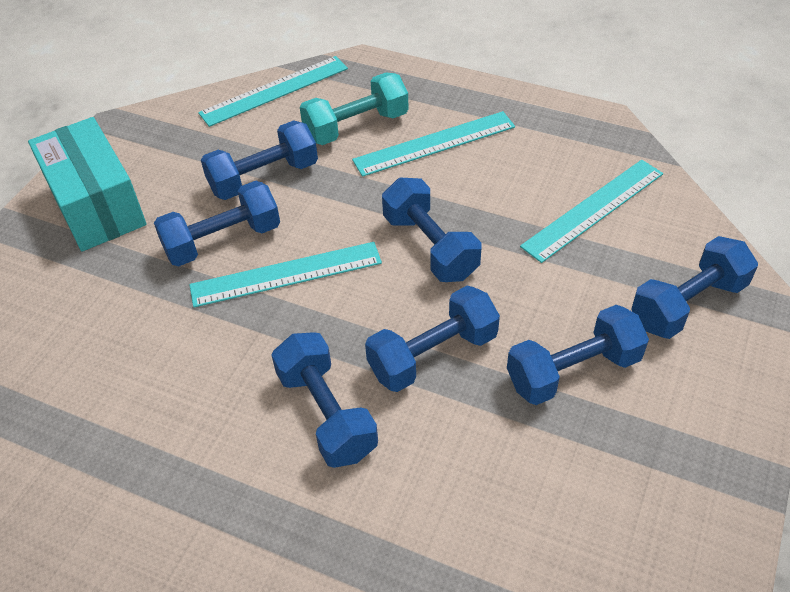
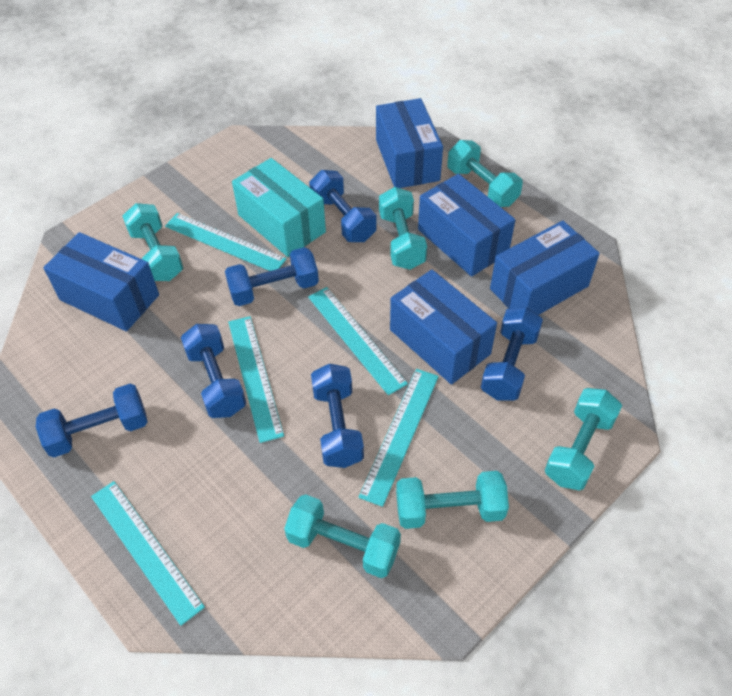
blue box: none = 0 -> [43,232,159,331] [376,98,443,188] [390,269,497,385] [418,174,515,277] [490,221,600,315] = 5
blue dumbbell: [154,181,280,266] [201,120,318,200] [272,332,378,468] [365,286,500,392] [382,178,481,282] [507,305,649,405] [631,236,758,339] = 7 -> [36,384,148,457] [181,324,246,418] [225,247,319,306] [309,170,376,242] [311,364,364,468] [481,307,543,401] = 6
turquoise dumbbell: [300,72,409,145] = 1 -> [122,203,183,281] [284,494,401,578] [379,187,427,270] [396,471,509,529] [447,140,523,207] [545,388,622,490] = 6
turquoise ruler: [189,242,382,307] [198,56,348,127] [352,111,515,177] [520,160,663,263] = 4 -> [91,481,205,626] [165,213,287,271] [228,316,284,443] [308,287,408,395] [358,369,439,507] = 5

